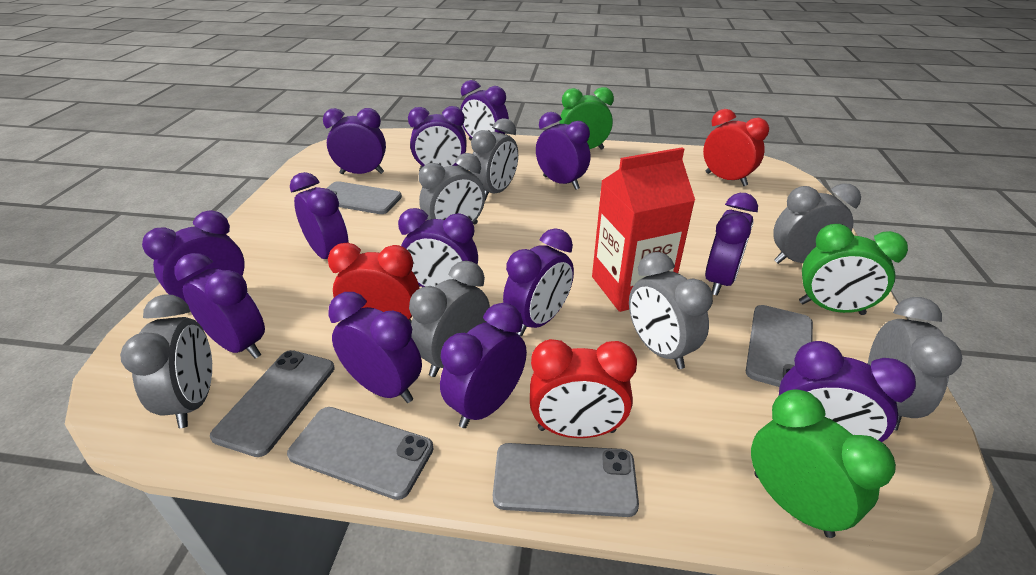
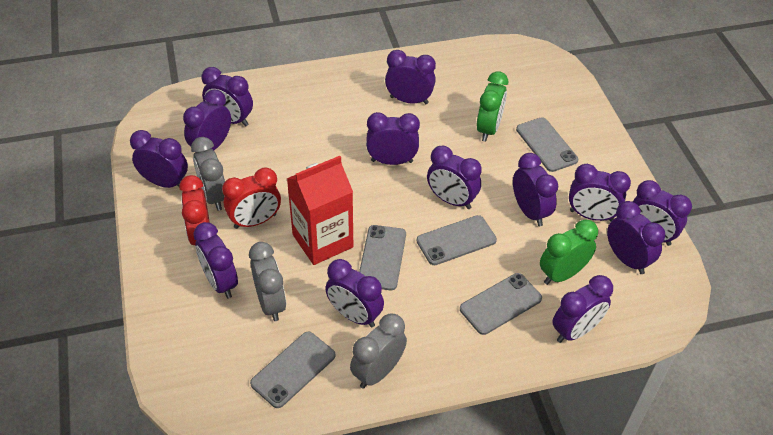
green clock: [560,87,614,149] [751,389,896,538] [799,224,908,315] = 3 -> [477,71,508,142] [540,219,598,285] = 2
grey clock: [120,294,212,428] [409,261,490,377] [419,153,485,225] [470,118,518,201] [629,252,713,369] [773,183,861,264] [868,297,962,430] = 7 -> [191,137,225,211] [249,242,286,321] [350,313,407,389] = 3
red clock: [328,243,420,322] [530,339,637,438] [703,109,769,186] = 3 -> [179,175,210,245] [222,167,281,229] = 2

